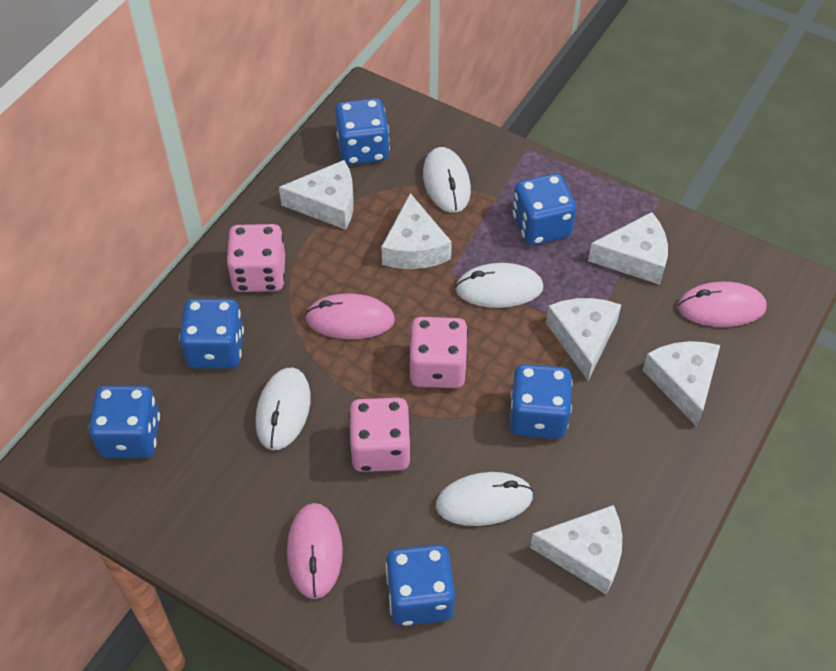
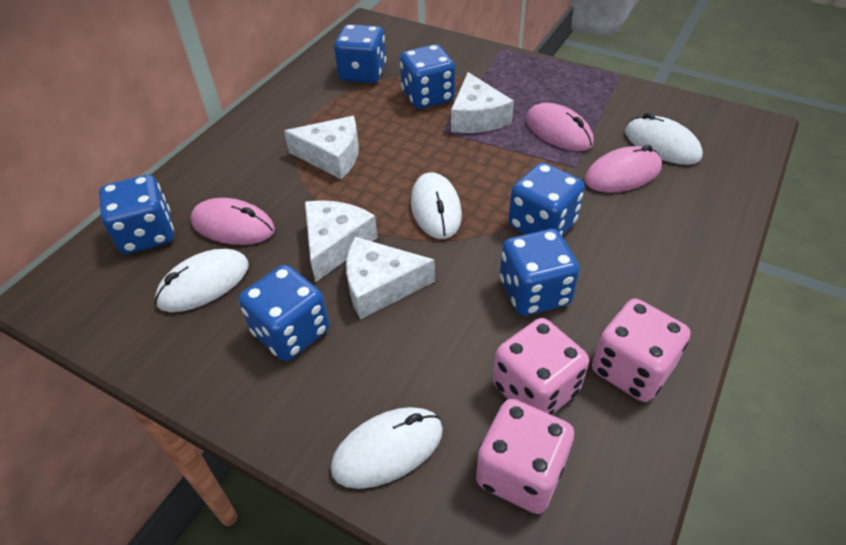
white cheese: [279,160,354,230] [381,193,452,269] [530,505,622,595] [546,298,621,380] [588,212,668,285] [643,341,720,427] = 6 -> [284,116,359,179] [305,200,378,282] [346,237,435,319] [451,72,514,133] = 4

